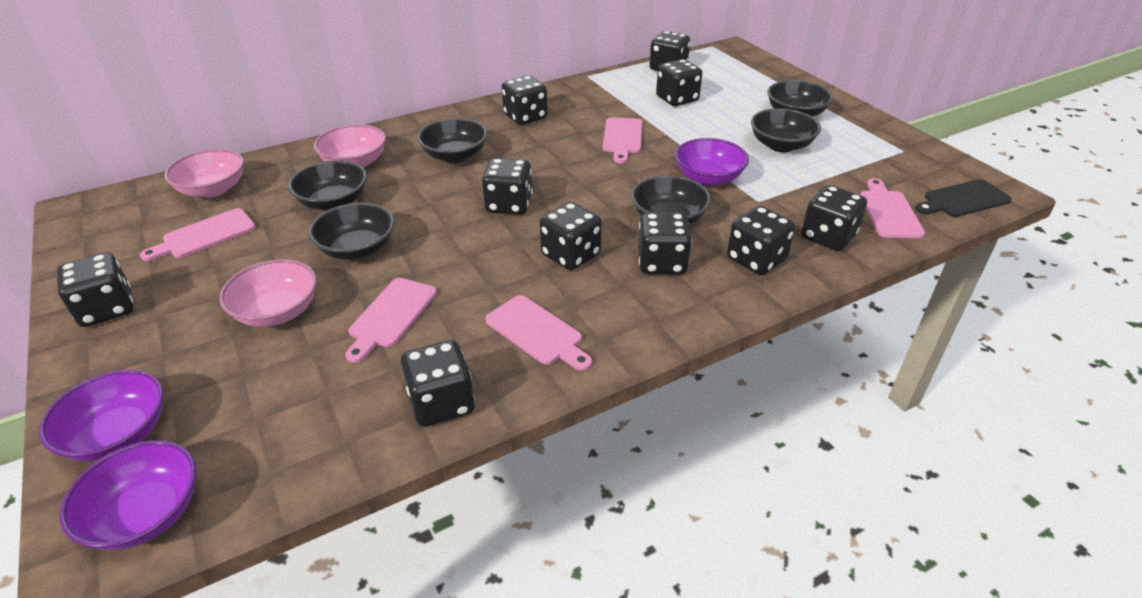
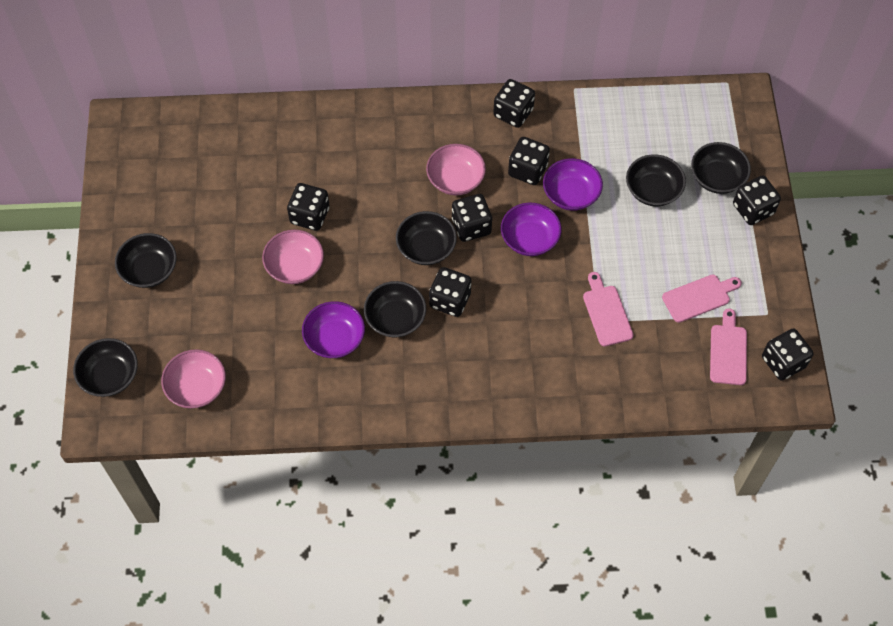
black cutting board: [915,179,1011,217] = 1 -> none = 0
black dice: [57,252,134,327] [401,340,475,427] [482,158,533,215] [502,76,547,125] [540,202,602,270] [638,213,692,274] [650,31,690,71] [656,59,702,106] [727,206,795,275] [801,185,867,251] = 10 -> [287,183,330,231] [429,267,471,317] [452,194,492,242] [493,79,535,128] [508,137,550,185] [733,175,781,225] [762,328,813,381] = 7
pink cutting board: [140,208,255,261] [346,278,437,363] [485,295,592,371] [603,117,642,164] [860,178,925,238] = 5 -> [583,272,633,346] [662,275,742,323] [710,308,747,385] = 3

